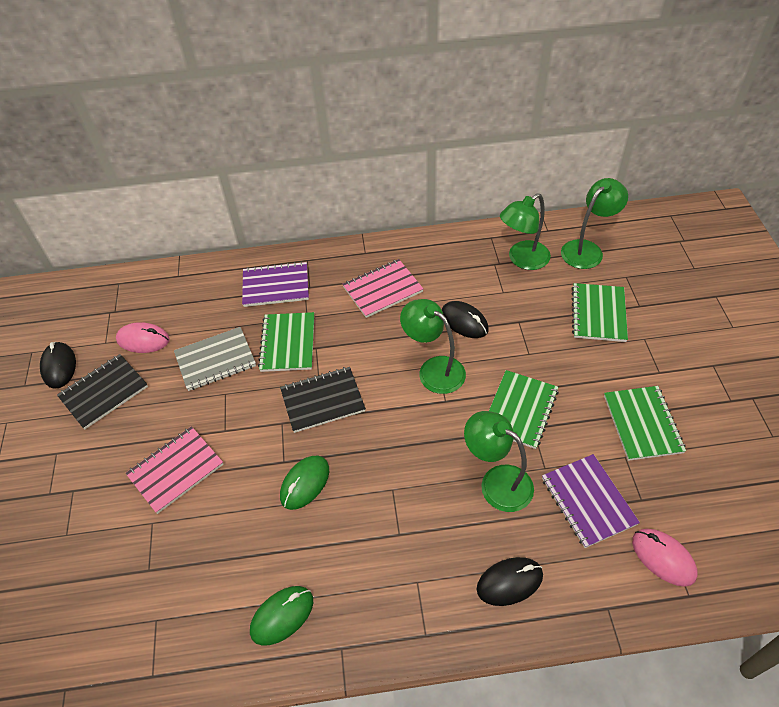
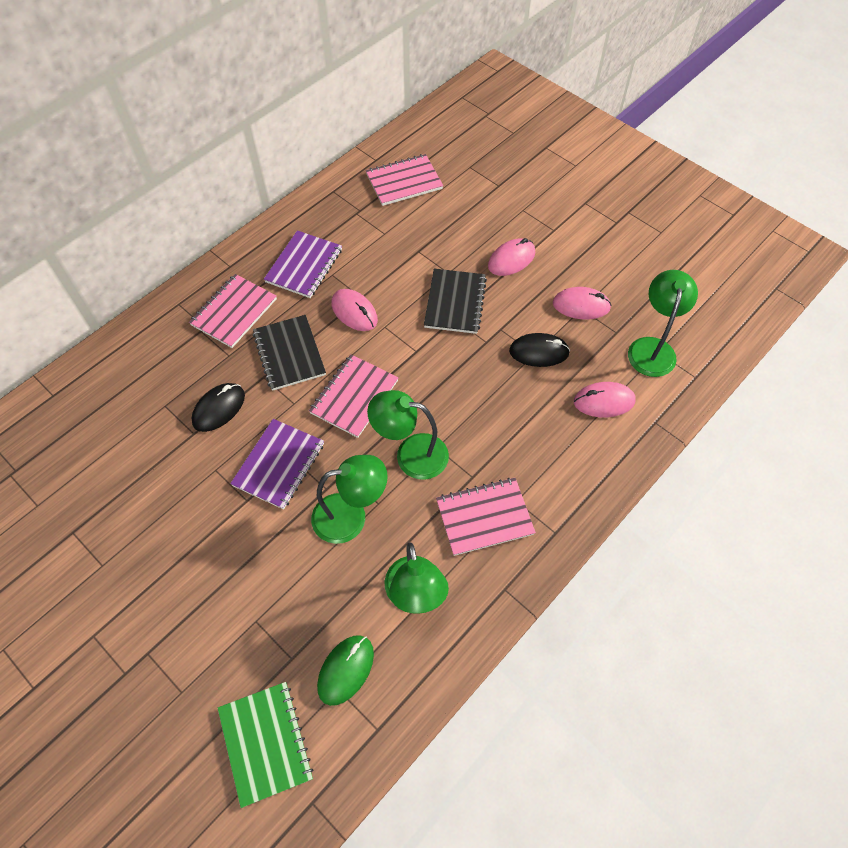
black mouse: [40,342,76,389] [442,301,489,338] [476,557,543,606] = 3 -> [191,383,245,432] [509,333,570,367] = 2
green mouse: [250,586,313,646] [280,456,329,510] = 2 -> [317,635,374,706] = 1
green notebook: [258,312,314,372] [489,370,559,449] [571,283,628,342] [604,386,686,461] = 4 -> [218,682,314,808] = 1
grey notebook: [174,327,256,391] = 1 -> none = 0
pink mouse: [116,322,170,353] [632,529,698,587] = 2 -> [332,289,378,331] [488,238,535,276] [553,287,612,319] [574,382,635,417] = 4
pink notebook: [125,426,224,514] [343,259,424,318] = 2 -> [189,274,277,348] [309,354,399,438] [366,154,443,206] [436,477,536,556] = 4

